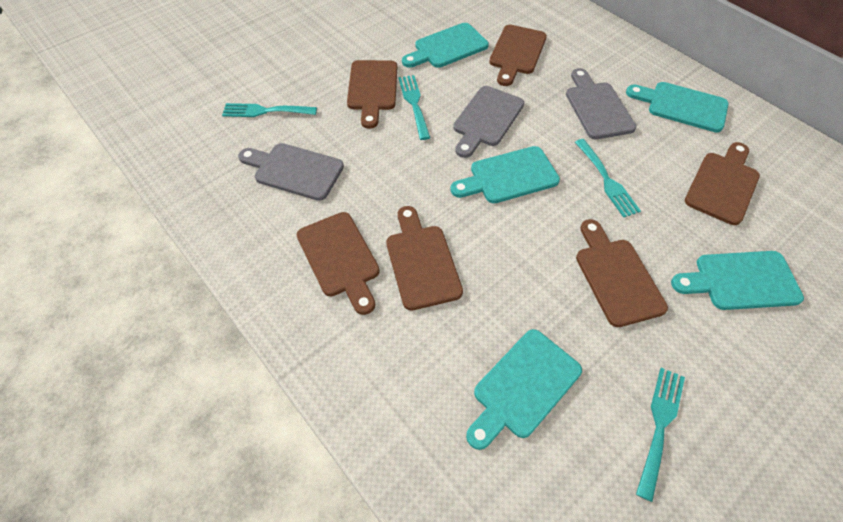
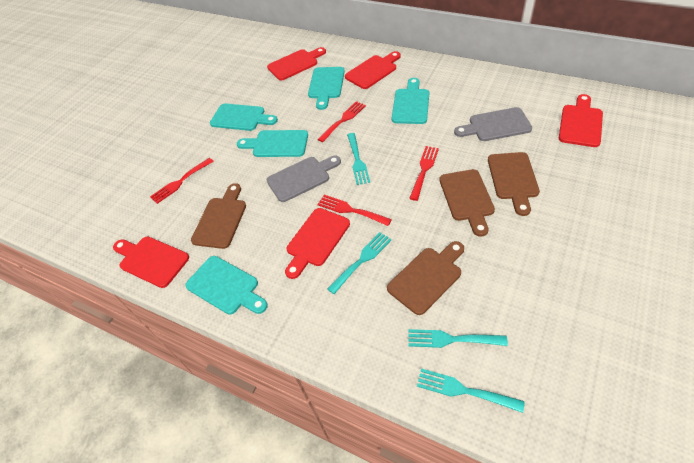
brown cutting board: [297,212,380,315] [347,60,397,129] [386,206,463,311] [489,25,547,86] [576,219,668,327] [685,142,760,225] = 6 -> [191,183,246,249] [387,241,464,315] [439,169,495,237] [488,152,540,216] = 4
grey cutting board: [238,143,344,201] [453,86,524,158] [566,68,636,139] = 3 -> [267,156,341,202] [454,107,532,141] = 2
red cutting board: none = 0 -> [113,236,189,288] [267,47,326,80] [285,208,350,279] [345,51,401,89] [559,94,603,147] = 5
red fork: none = 0 -> [150,158,214,204] [317,195,392,226] [318,101,366,142] [409,146,439,201] = 4

